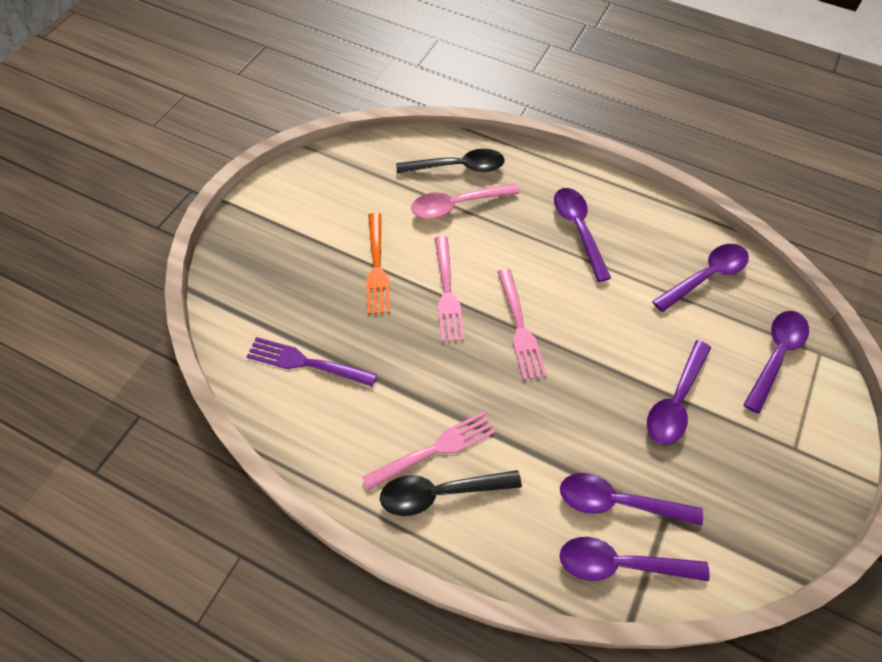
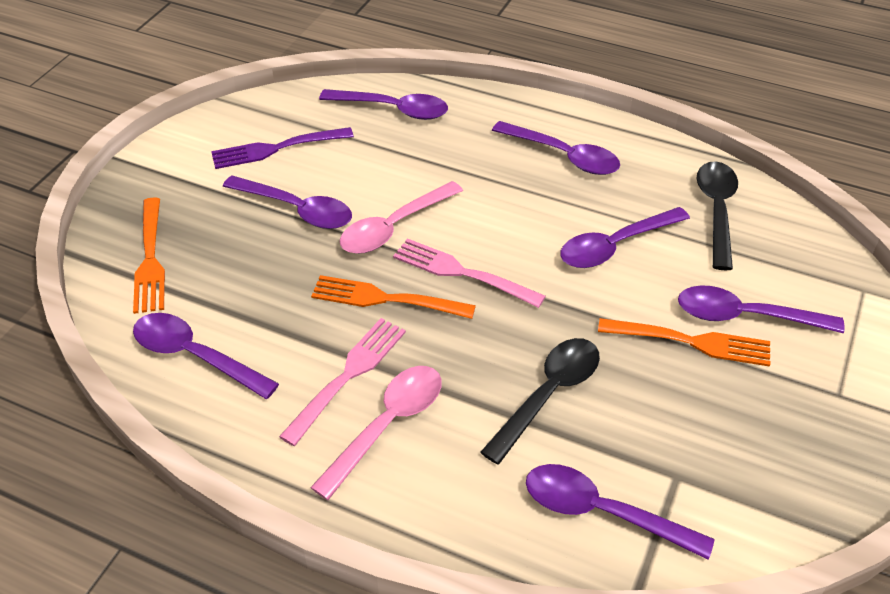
orange fork: [366,213,390,314] = 1 -> [133,197,165,314] [311,275,476,319] [598,318,770,367] = 3
pink fork: [362,412,496,491] [435,236,465,342] [497,269,547,380] = 3 -> [279,318,406,446] [393,238,546,308] = 2
pink spoon: [411,184,519,219] = 1 -> [310,366,442,500] [340,181,463,254] = 2
purple spoon: [554,188,611,282] [559,537,710,581] [560,473,703,526] [647,340,711,445] [652,244,749,312] [744,311,809,414] = 6 -> [133,313,279,399] [223,175,352,229] [319,89,448,120] [492,121,620,175] [526,464,715,560] [560,207,690,268] [678,285,844,333] = 7

